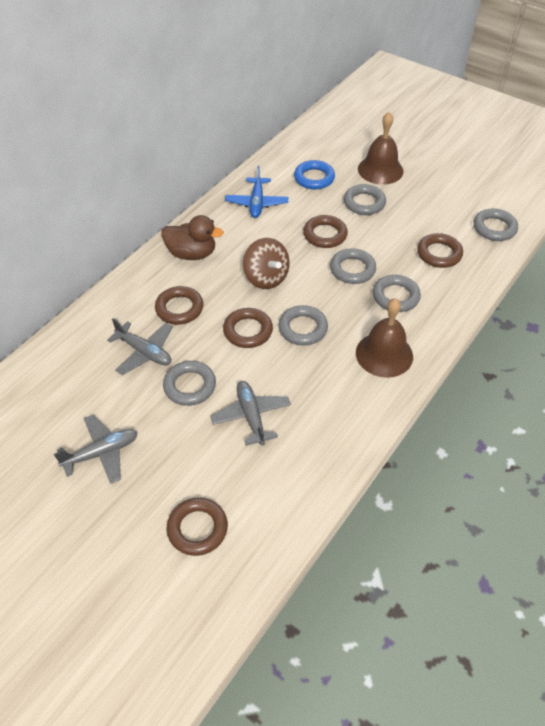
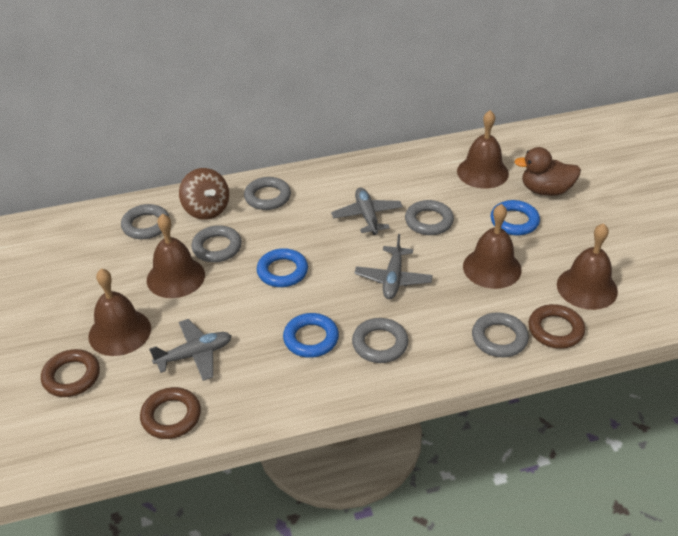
blue plane: [225,166,288,218] = 1 -> none = 0
blue ring: [294,160,335,190] = 1 -> [257,248,308,287] [283,313,339,358] [491,200,540,235] = 3
brown bell: [356,298,413,378] [358,112,404,185] = 2 -> [88,268,151,356] [147,214,205,298] [457,110,509,189] [463,204,522,289] [557,223,618,310] = 5
brown ring: [155,286,203,325] [167,498,228,556] [223,308,273,348] [303,215,348,248] [417,233,463,268] = 5 -> [41,349,100,397] [140,387,201,439] [528,304,585,349] = 3

